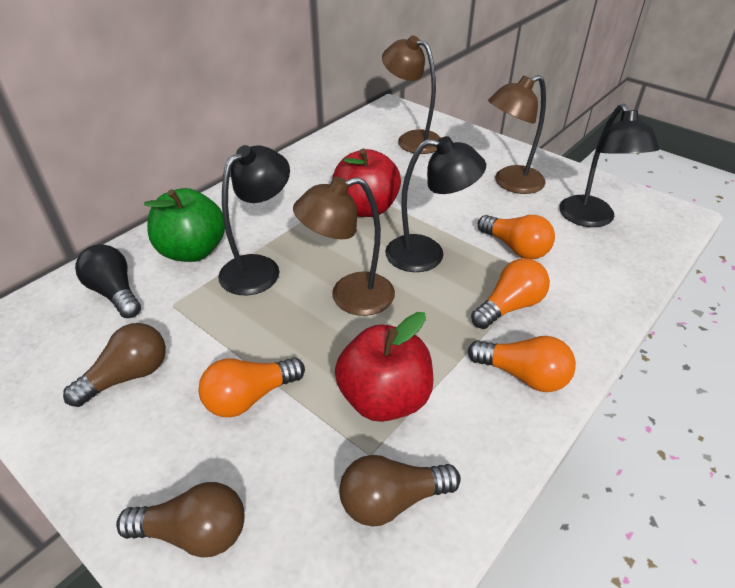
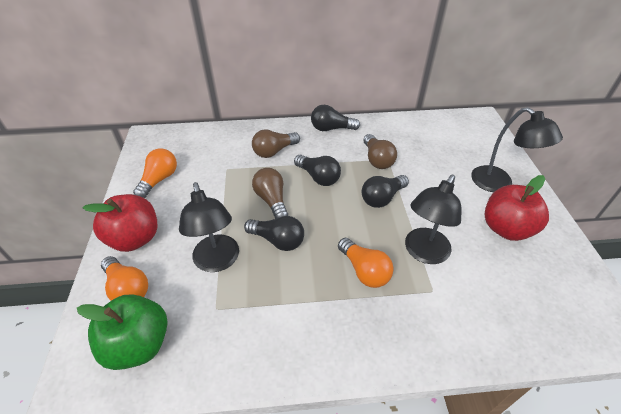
black light bulb: [75,244,141,318] = 1 -> [244,216,304,251] [294,155,341,186] [311,105,360,131] [362,175,409,208] = 4
brown lamp: [293,177,395,316] [382,36,441,154] [488,75,546,194] = 3 -> none = 0
orange light bulb: [198,357,305,417] [468,336,576,392] [471,258,550,329] [478,215,555,259] = 4 -> [101,256,148,301] [133,148,177,198] [338,238,394,288] = 3

